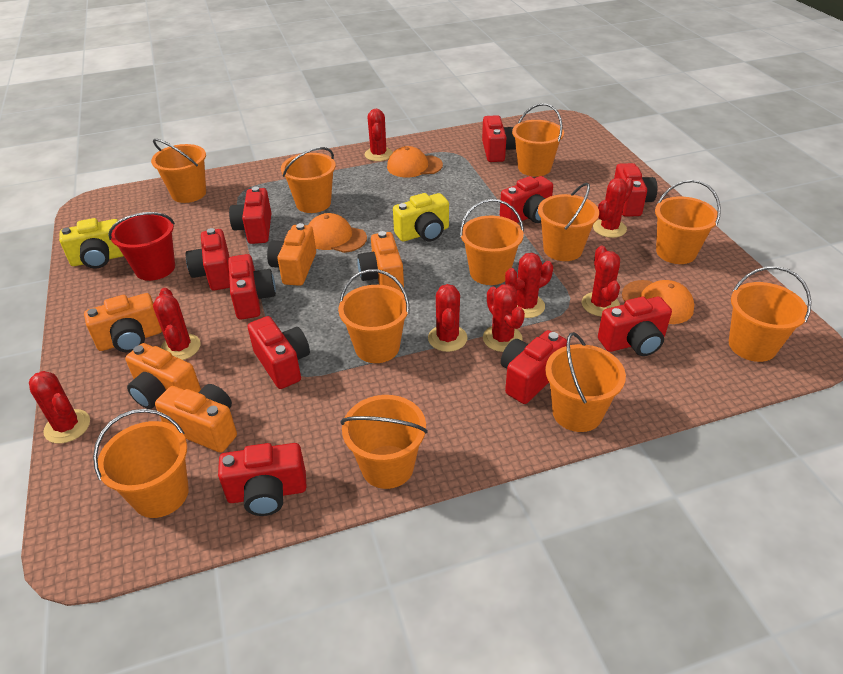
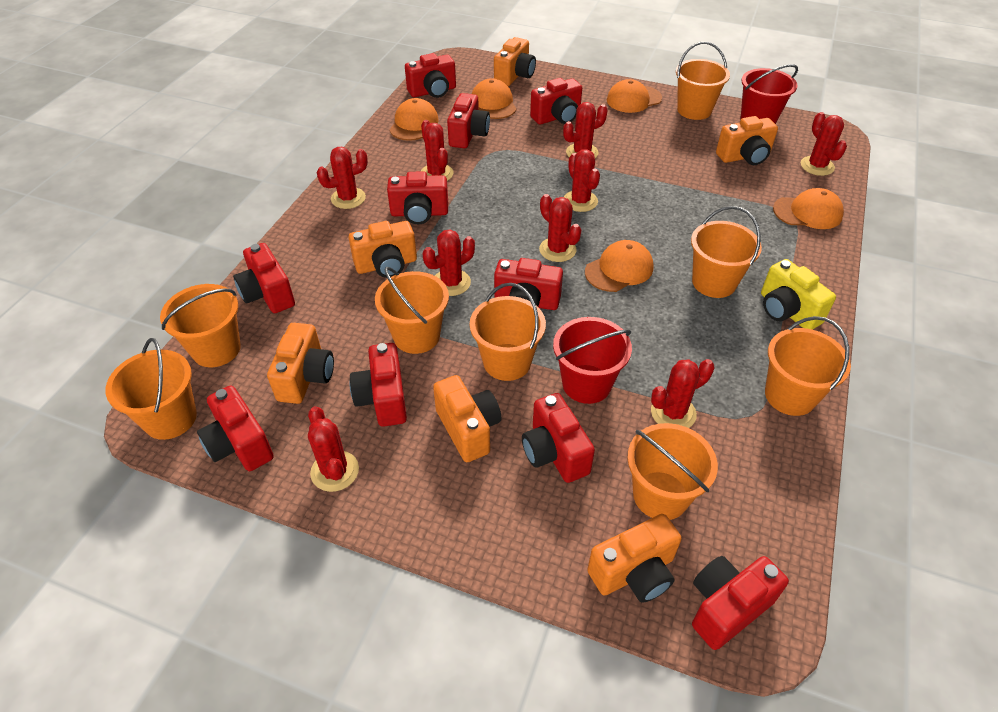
orange bucket: [93,409,189,518] [151,139,206,203] [281,147,336,213] [338,269,410,363] [340,395,428,489] [460,199,524,285] [512,103,564,177] [538,183,599,261] [545,332,626,432] [655,180,721,264] [729,266,812,362] = 11 -> [105,338,197,440] [160,284,241,367] [375,267,449,354] [470,283,546,381] [627,423,718,520] [676,42,730,120] [691,206,762,298] [765,316,851,416] = 8
orange camera: [84,293,162,352] [125,343,201,409] [155,384,237,453] [267,223,316,286] [357,231,404,292] = 5 -> [267,323,334,404] [348,221,417,278] [433,375,501,462] [494,37,536,86] [587,514,682,603] [716,116,778,165] = 6
orange cap: [308,213,367,253] [387,146,443,178] [622,280,694,324] = 3 -> [389,98,439,141] [471,78,517,119] [585,240,653,292] [607,79,662,113] [773,188,844,229] = 5
red bucket: [108,212,175,281] = 1 -> [553,317,632,404] [740,64,798,124] = 2
red cactus: [29,371,90,444] [153,288,201,360] [364,109,393,161] [428,284,468,352] [483,284,525,352] [505,253,553,318] [582,246,620,316] [593,178,634,238] = 8 -> [308,406,359,492] [317,147,368,209] [420,120,453,181] [422,229,475,296] [539,194,581,262] [563,102,608,158] [564,149,600,212] [651,359,714,428] [801,112,847,176] = 9
yellow camera: [59,218,124,269] [393,193,449,242] = 2 -> [761,259,836,330] = 1

